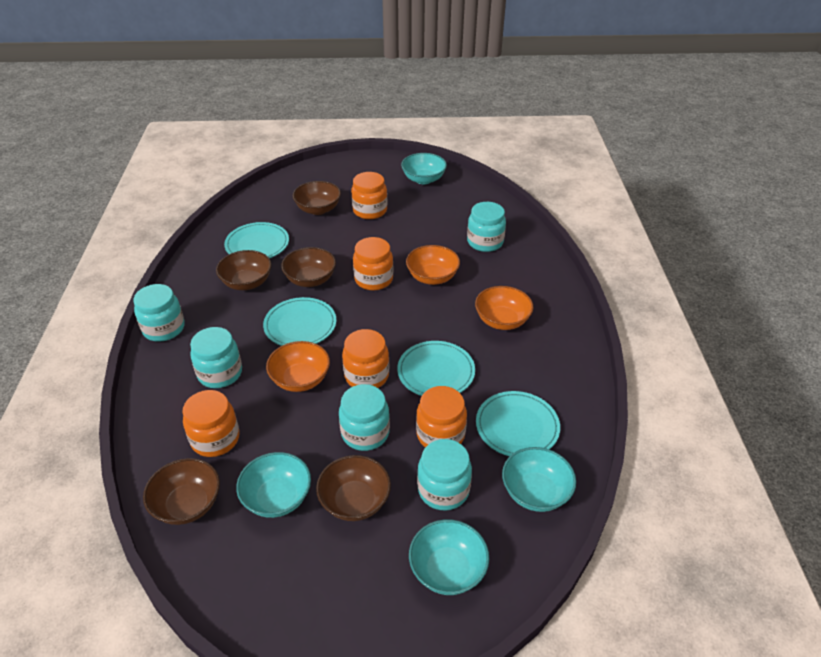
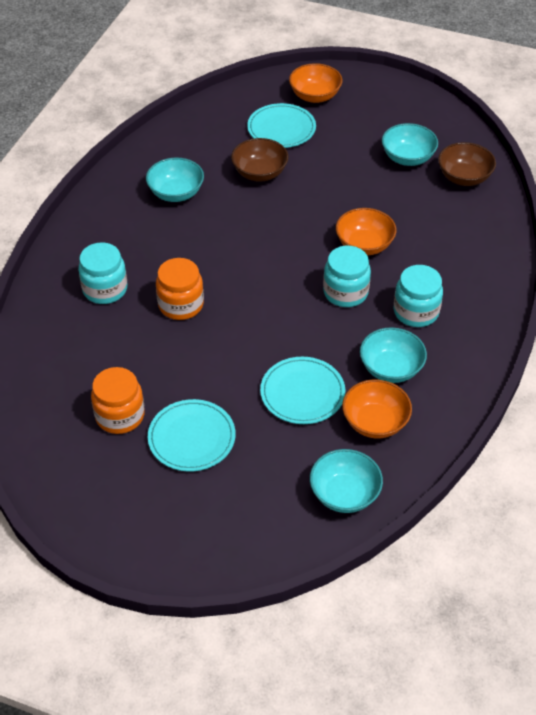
brown bowl: [143,458,220,525] [216,250,272,290] [281,247,336,287] [293,181,341,215] [316,455,391,521] = 5 -> [231,138,288,181] [438,142,496,186] = 2
orange jar: [182,390,239,457] [342,329,389,388] [351,172,387,219] [353,237,394,290] [416,386,467,447] = 5 -> [91,367,145,434] [156,258,204,320] = 2
turquoise jar: [133,284,185,341] [190,327,242,388] [339,384,390,451] [417,439,472,511] [467,202,506,252] = 5 -> [78,242,127,304] [323,246,371,307] [394,265,443,327] = 3
turquoise plate: [224,222,289,258] [263,297,336,346] [397,341,475,396] [476,391,560,456] = 4 -> [148,399,236,472] [247,103,316,148] [260,357,345,424] = 3

